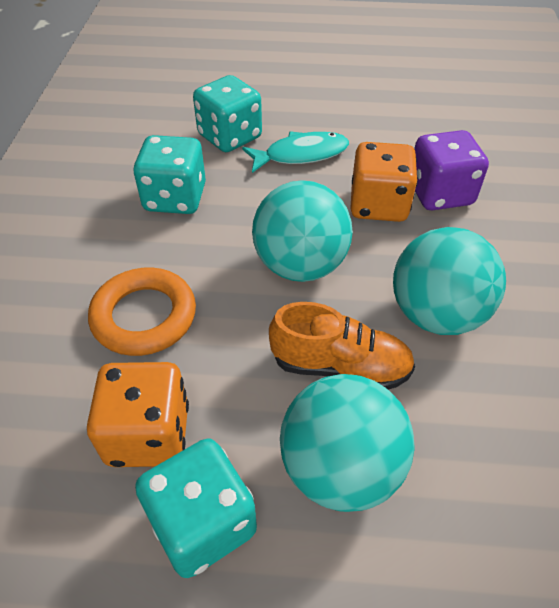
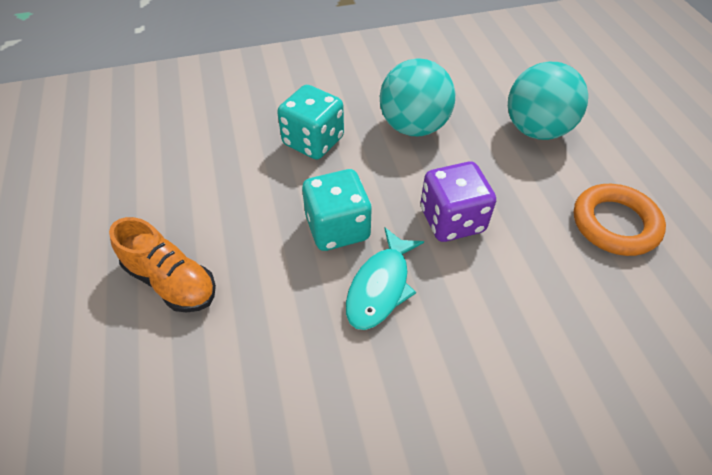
orange dice: [87,362,189,467] [350,142,418,222] = 2 -> none = 0
turquoise ball: [252,180,353,282] [280,374,415,512] [393,227,506,335] = 3 -> [380,58,455,136] [508,62,588,140] = 2
turquoise dice: [133,135,206,214] [135,438,257,578] [193,75,262,152] = 3 -> [277,85,344,160] [302,169,372,251] = 2

